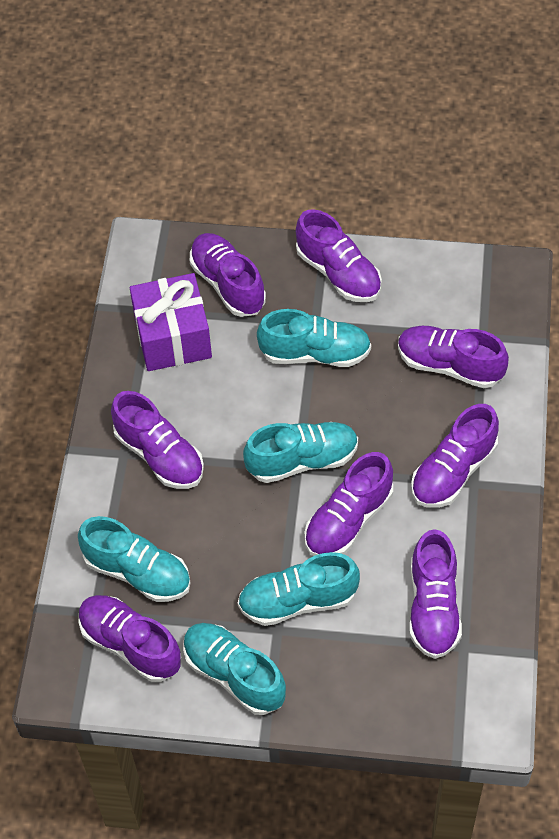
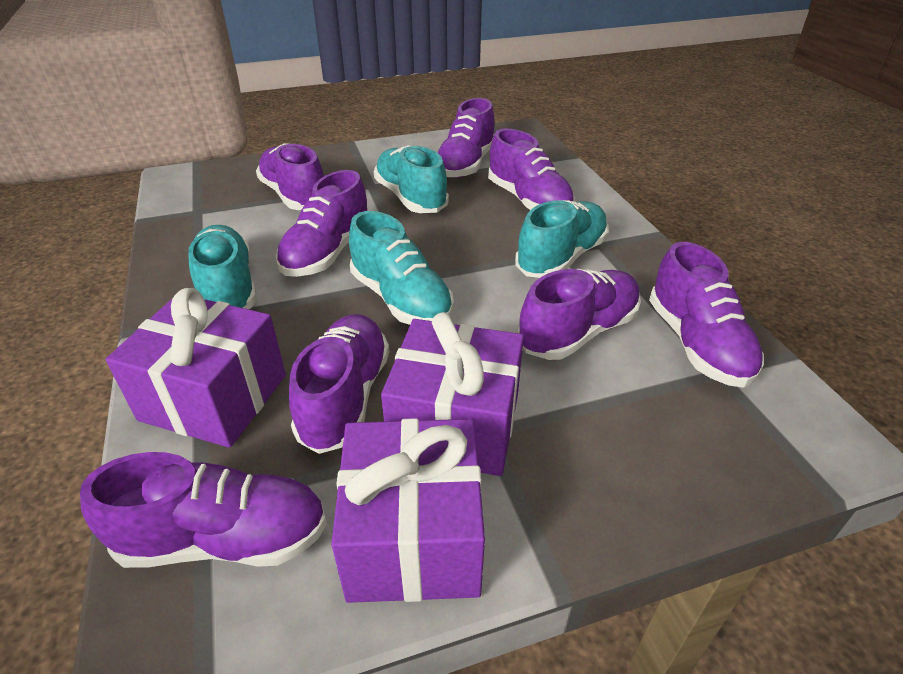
purple gift: [130,273,212,371] = 1 -> [105,288,286,448] [331,418,485,603] [381,312,524,476] = 3
turquoise shoe: [78,516,191,602] [183,623,286,715] [238,552,360,626] [243,422,358,483] [257,309,371,367] = 5 -> [188,225,257,309] [349,211,454,325] [374,145,449,213] [515,200,609,278] = 4

